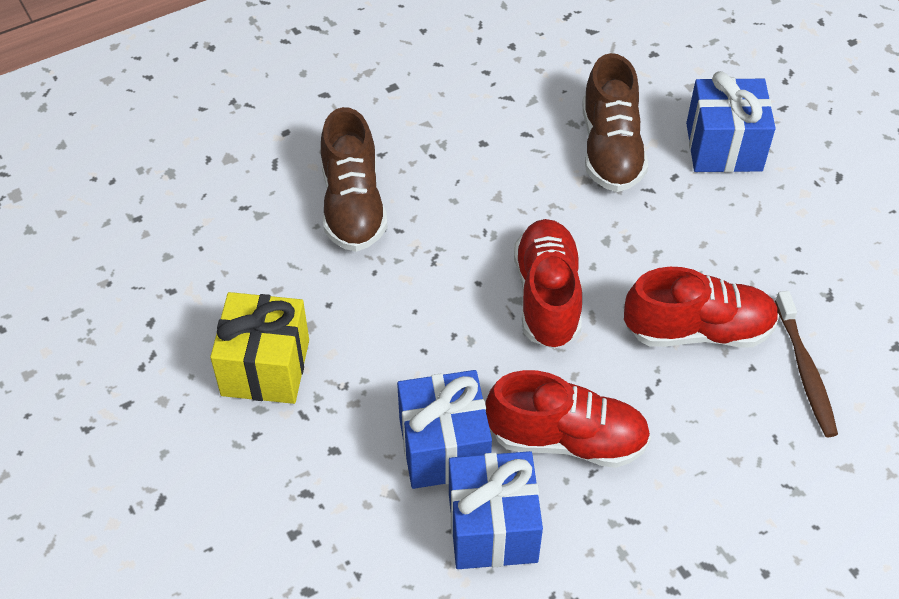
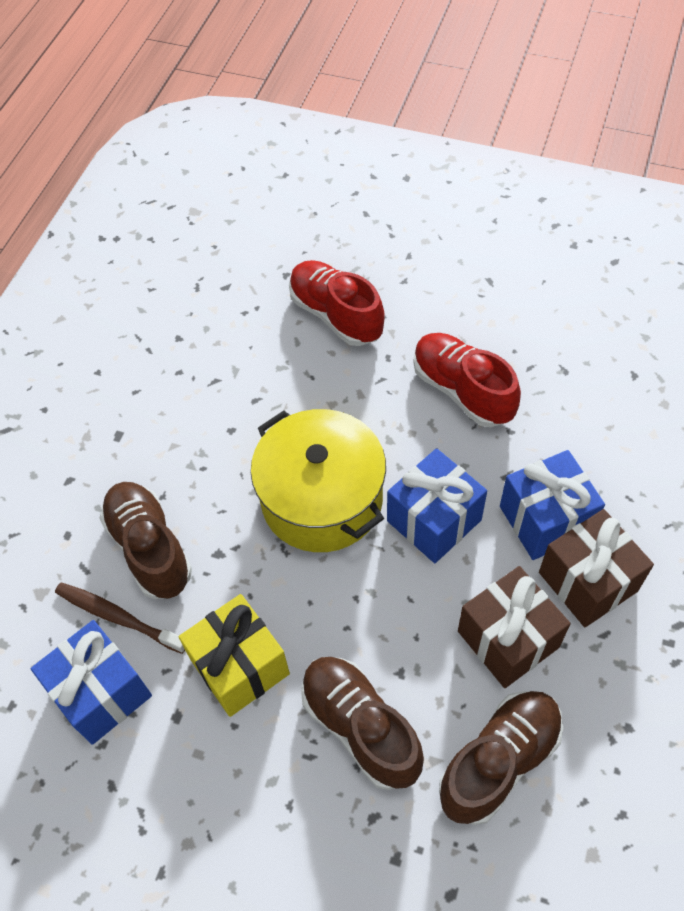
brown gift: none = 0 -> [458,566,571,688] [539,509,654,627] = 2
brown shoe: [321,107,387,252] [582,53,648,192] = 2 -> [99,482,192,599] [301,657,424,790] [439,691,563,825] = 3
red shoe: [485,370,651,468] [514,219,582,349] [624,267,779,348] = 3 -> [289,260,385,346] [413,333,521,427] = 2
yellow pot: none = 0 -> [251,409,386,552] = 1

